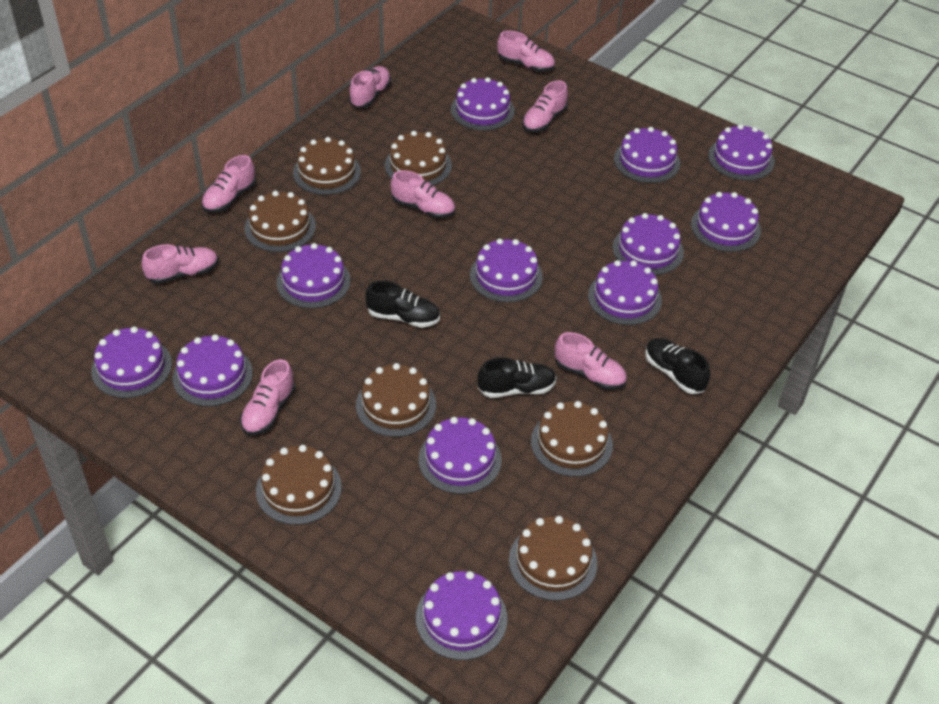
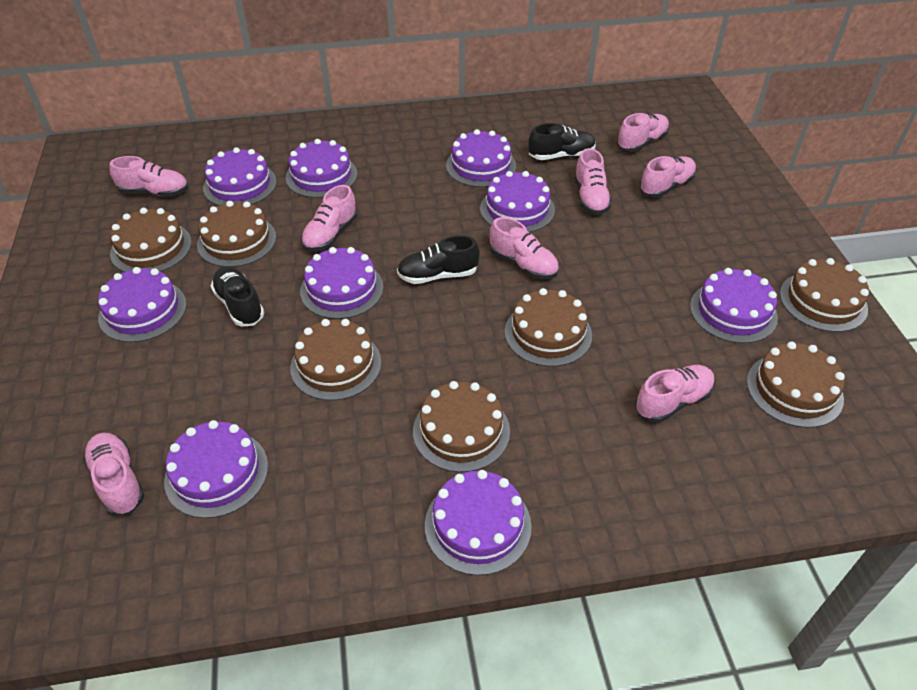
purple cake: [91,326,172,398] [172,334,253,406] [276,243,351,308] [416,571,507,660] [419,417,502,494] [451,77,515,131] [470,238,543,302] [588,260,662,325] [613,213,684,275] [614,127,680,183] [691,192,761,252] [708,124,774,180] = 12 -> [98,267,186,342] [164,420,268,518] [203,147,277,206] [286,139,357,198] [300,247,383,319] [425,470,532,576] [446,129,516,187] [480,171,555,232] [690,268,778,343] = 9

